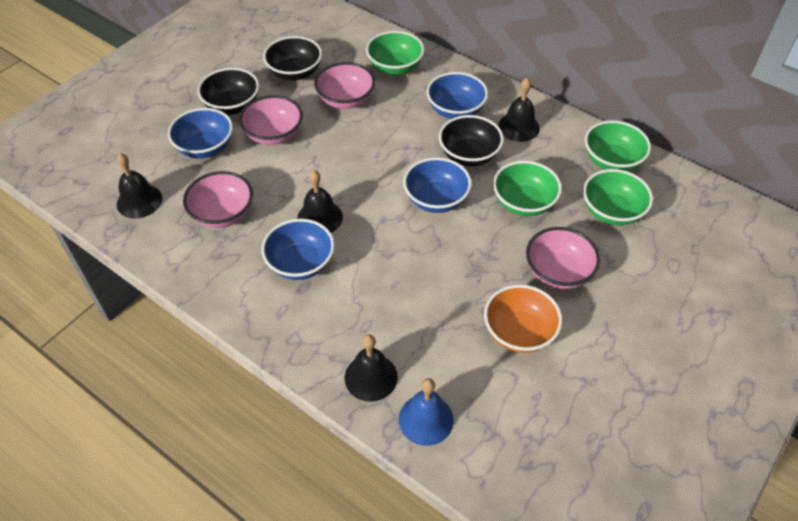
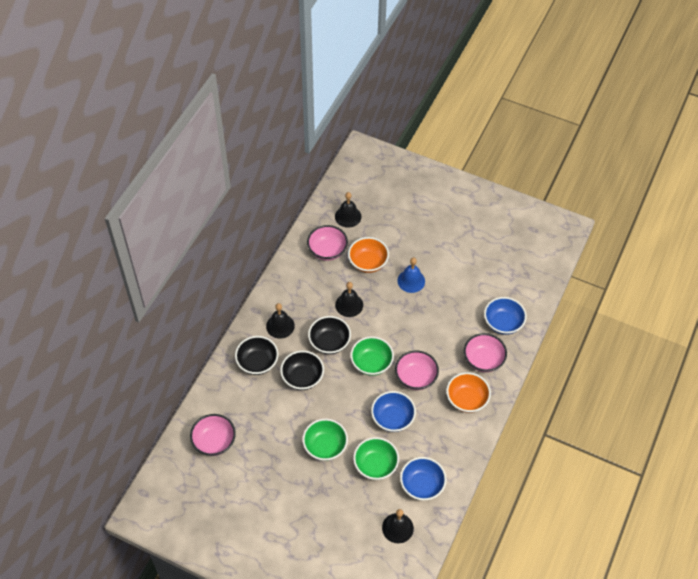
blue bowl: [168,108,233,159] [261,219,335,280] [403,157,472,213] [427,72,488,119] = 4 -> [371,391,416,432] [400,457,447,501] [484,297,527,335] = 3
green bowl: [366,31,424,75] [493,161,562,216] [583,169,653,226] [585,120,651,171] = 4 -> [302,419,348,461] [350,336,394,376] [353,437,399,480] = 3
orange bowl: [484,284,562,353] = 1 -> [348,237,389,273] [446,372,491,413] = 2

